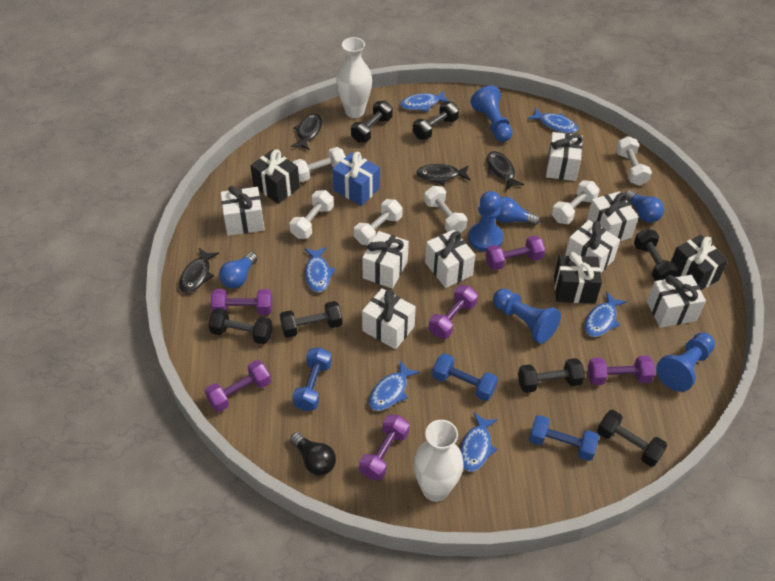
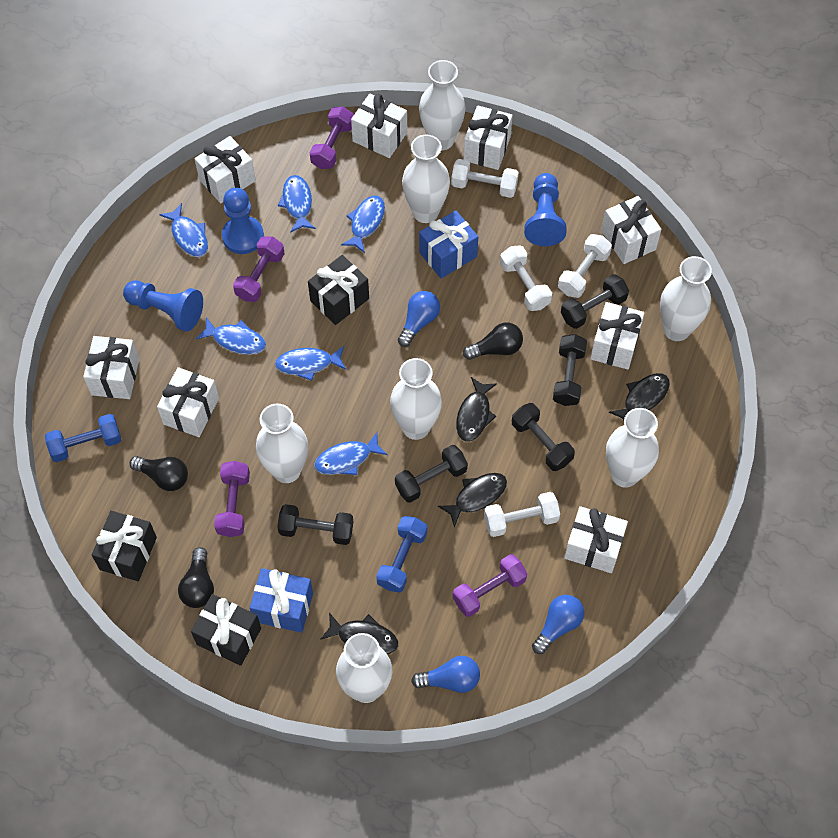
black dumbbell: [208,308,273,344] [280,301,342,338] [351,101,393,142] [413,101,459,140] [518,358,585,393] [597,410,667,467] [634,229,678,281] = 7 -> [277,504,354,545] [395,445,468,503] [512,403,575,471] [553,334,587,406] [561,274,629,329] = 5
black light bulb: [290,432,336,475] = 1 -> [130,456,188,491] [178,547,214,608] [463,322,523,360] = 3
blue dumbbell: [292,347,332,411] [432,353,498,401] [529,415,599,461] = 3 -> [45,414,121,462] [376,516,427,593] = 2
blue gift: [332,152,380,206] = 1 -> [249,568,313,633] [419,210,478,278] = 2
blue pawn: [468,191,503,252] [470,86,513,142] [493,288,561,344] [656,332,715,392] = 4 -> [123,280,203,332] [222,188,264,254] [524,173,566,246] = 3
purple dumbbell: [205,360,271,412] [211,289,272,315] [359,414,409,481] [429,285,478,339] [486,235,545,270] [588,356,655,385] = 6 -> [214,461,250,537] [233,236,285,302] [310,107,354,169] [453,554,527,617] = 4
white dumbbell: [290,190,334,239] [292,147,346,182] [354,199,403,245] [424,186,468,233] [552,180,600,224] [616,136,652,186] = 6 -> [451,159,519,198] [484,492,560,537] [500,245,552,311] [558,234,612,298] = 4
white vase: [336,37,372,118] [413,420,464,502] = 2 -> [256,403,308,483] [336,633,392,703] [390,358,442,440] [402,135,450,223] [419,60,466,151] [606,408,659,488] [660,256,712,341] = 7

